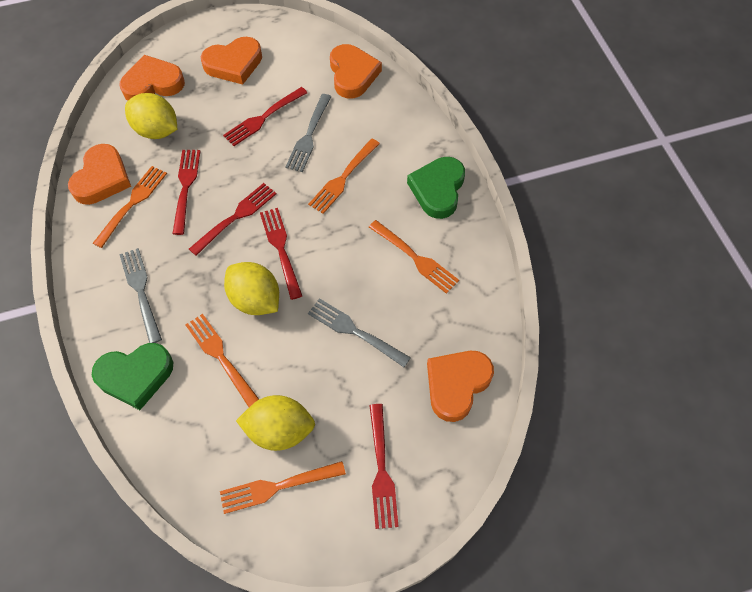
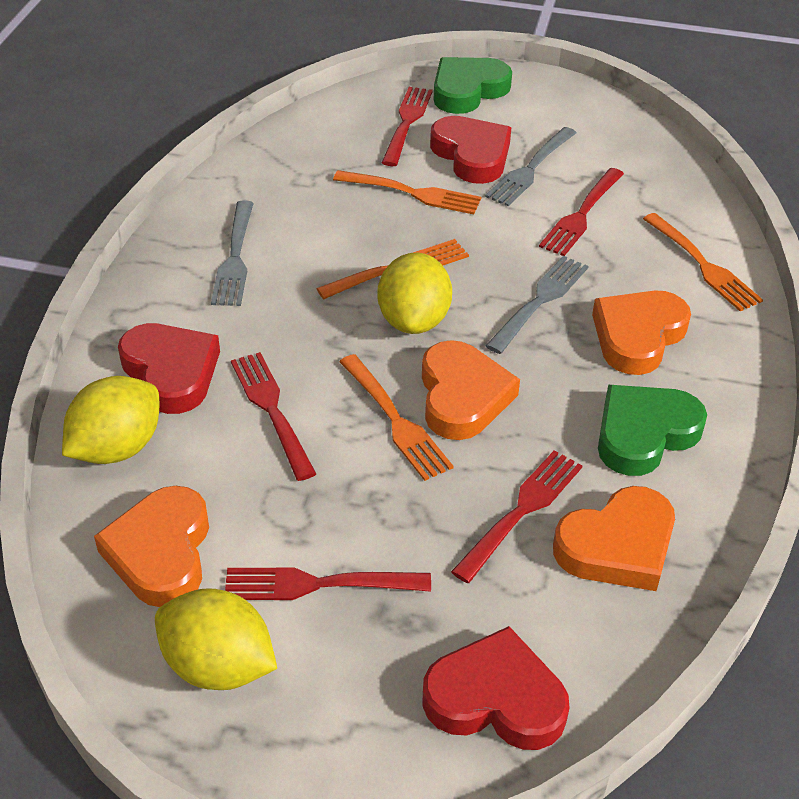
orange fork: [93,166,167,248] [186,314,259,407] [220,461,346,514] [308,139,380,214] [369,220,459,294] = 5 -> [316,239,469,299] [333,170,481,214] [339,354,454,481] [643,213,763,311] = 4
orange heart: [68,144,131,205] [120,55,185,101] [201,37,262,85] [330,44,382,98] [427,351,494,422] = 5 -> [94,486,209,607] [422,340,520,440] [553,486,675,591] [592,290,691,375] = 4
red heart: none = 0 -> [118,323,220,414] [422,626,570,750] [430,116,512,184] = 3

